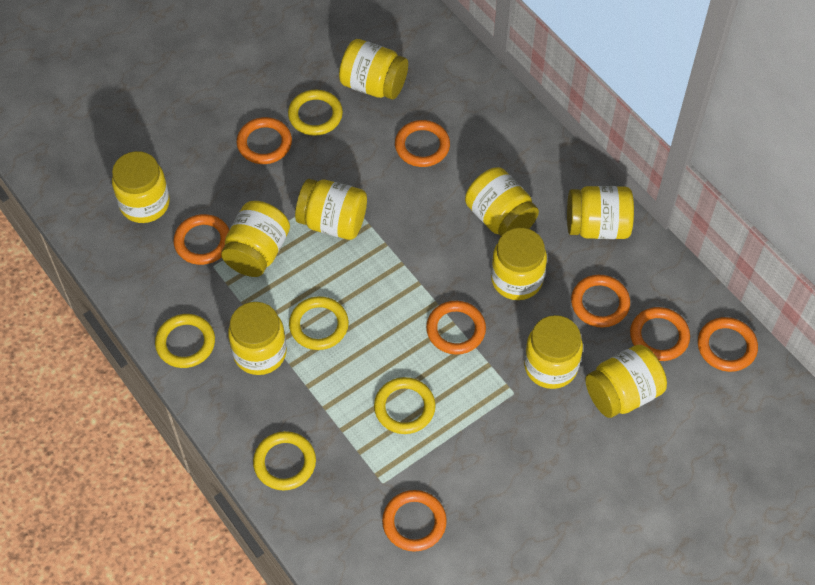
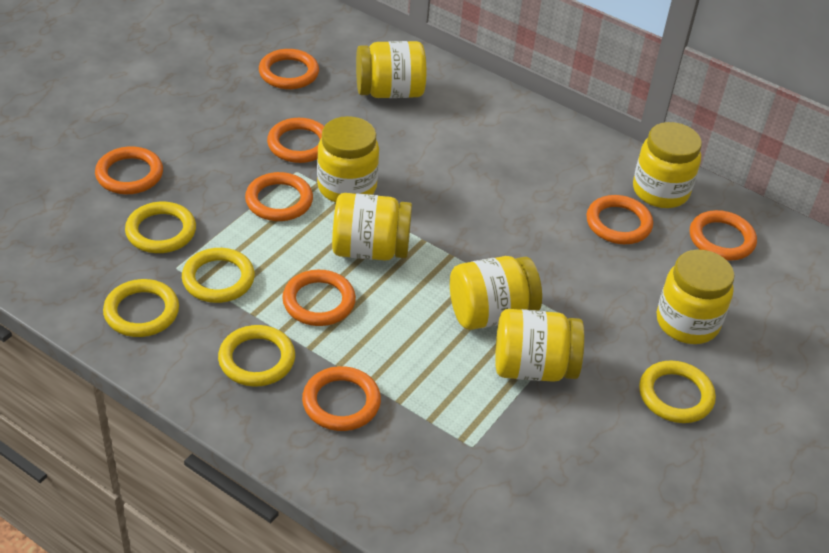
yellow jar: [112,151,170,223] [221,201,290,277] [228,302,287,375] [295,179,367,240] [339,39,408,99] [465,167,539,236] [491,228,547,300] [524,315,583,389] [567,186,634,239] [585,344,667,418] = 10 -> [317,116,379,203] [332,193,412,261] [356,41,426,98] [450,256,542,330] [495,309,584,382] [633,122,702,208] [657,250,735,344] = 7

